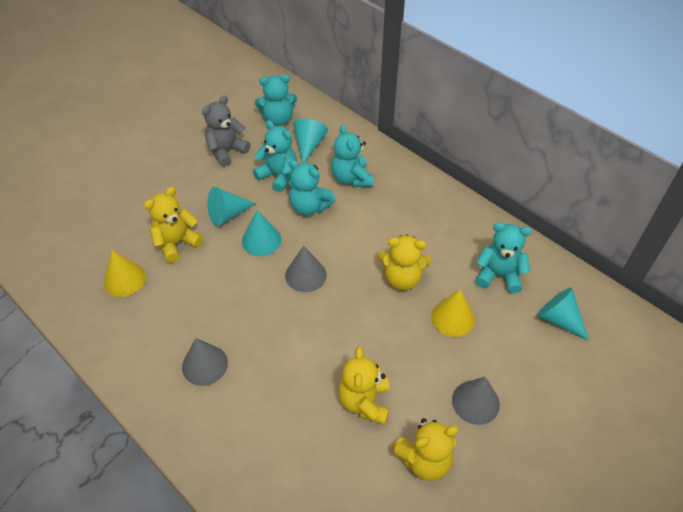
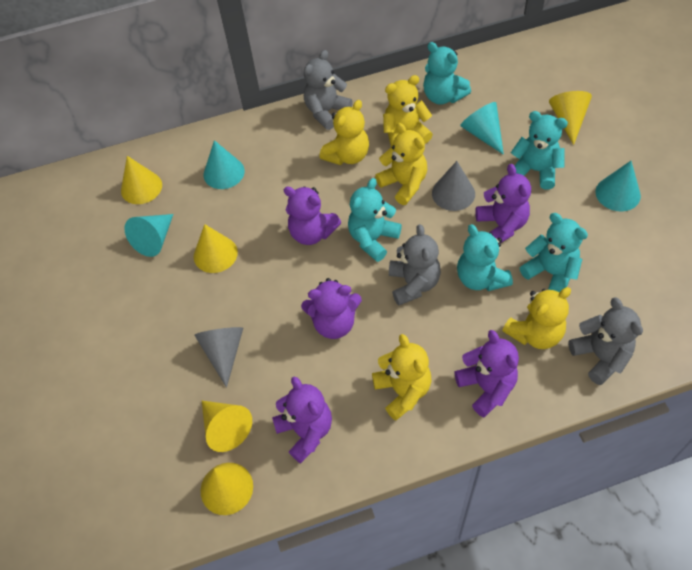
grey cone: [182,338,228,386] [285,246,326,292] [452,377,500,425] = 3 -> [194,327,243,388] [432,161,475,211] = 2
grey teddy bear: [202,96,250,166] = 1 -> [304,50,353,130] [389,224,441,306] [568,297,643,385] = 3
purple teddy bear: none = 0 -> [272,377,332,463] [284,186,341,245] [301,278,362,339] [455,330,519,417] [475,164,531,243] = 5
yellow cone: [104,250,146,297] [431,290,475,337] = 2 -> [121,156,162,204] [194,224,238,273] [200,463,253,515] [202,401,252,452] [549,91,592,145] = 5
yellow teddy bear: [144,187,203,263] [338,347,389,425] [378,235,431,290] [392,418,459,481] = 4 -> [320,100,369,165] [372,334,431,420] [375,123,427,205] [383,75,433,147] [502,287,571,349] = 5

